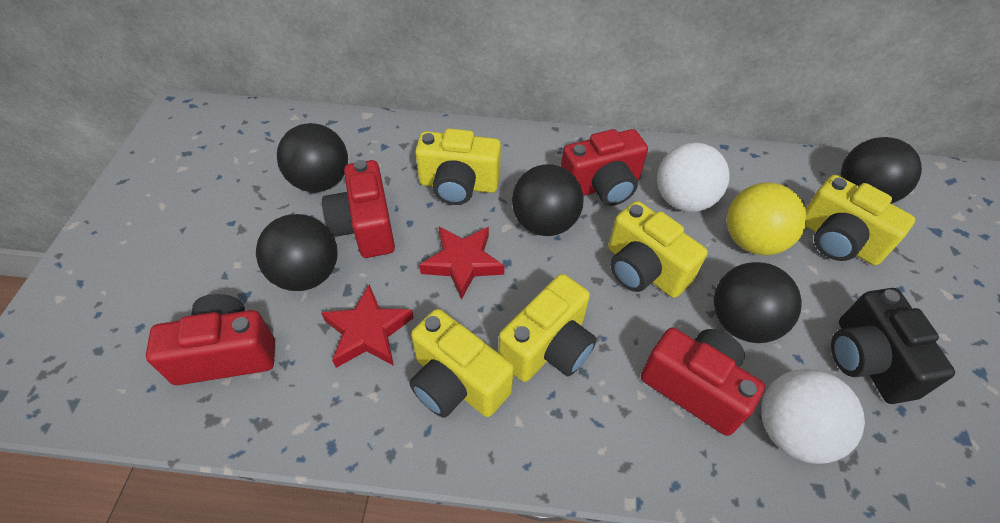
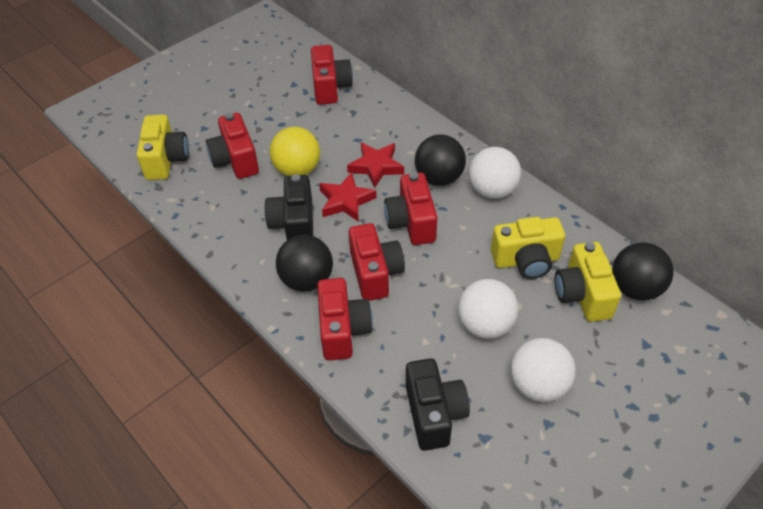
black ball: [256,214,337,291] [277,123,348,192] [512,164,583,236] [714,262,802,343] [841,137,922,204] = 5 -> [276,235,333,292] [415,134,466,186] [612,243,674,301] = 3
black camera: [831,288,955,404] = 1 -> [264,174,313,240] [406,358,470,451] = 2
red camera: [146,294,275,385] [322,160,395,258] [561,129,648,206] [641,328,765,436] = 4 -> [206,113,259,179] [311,45,353,105] [317,278,373,361] [349,223,405,301] [384,172,437,245] = 5
white ball: [657,142,730,212] [761,369,865,464] = 2 -> [458,279,519,339] [469,147,521,199] [510,338,576,402] = 3
yellow camera: [409,309,514,418] [415,128,501,205] [498,274,597,382] [608,201,708,298] [806,175,915,266] = 5 -> [137,115,189,180] [491,217,565,279] [555,242,621,322] = 3

